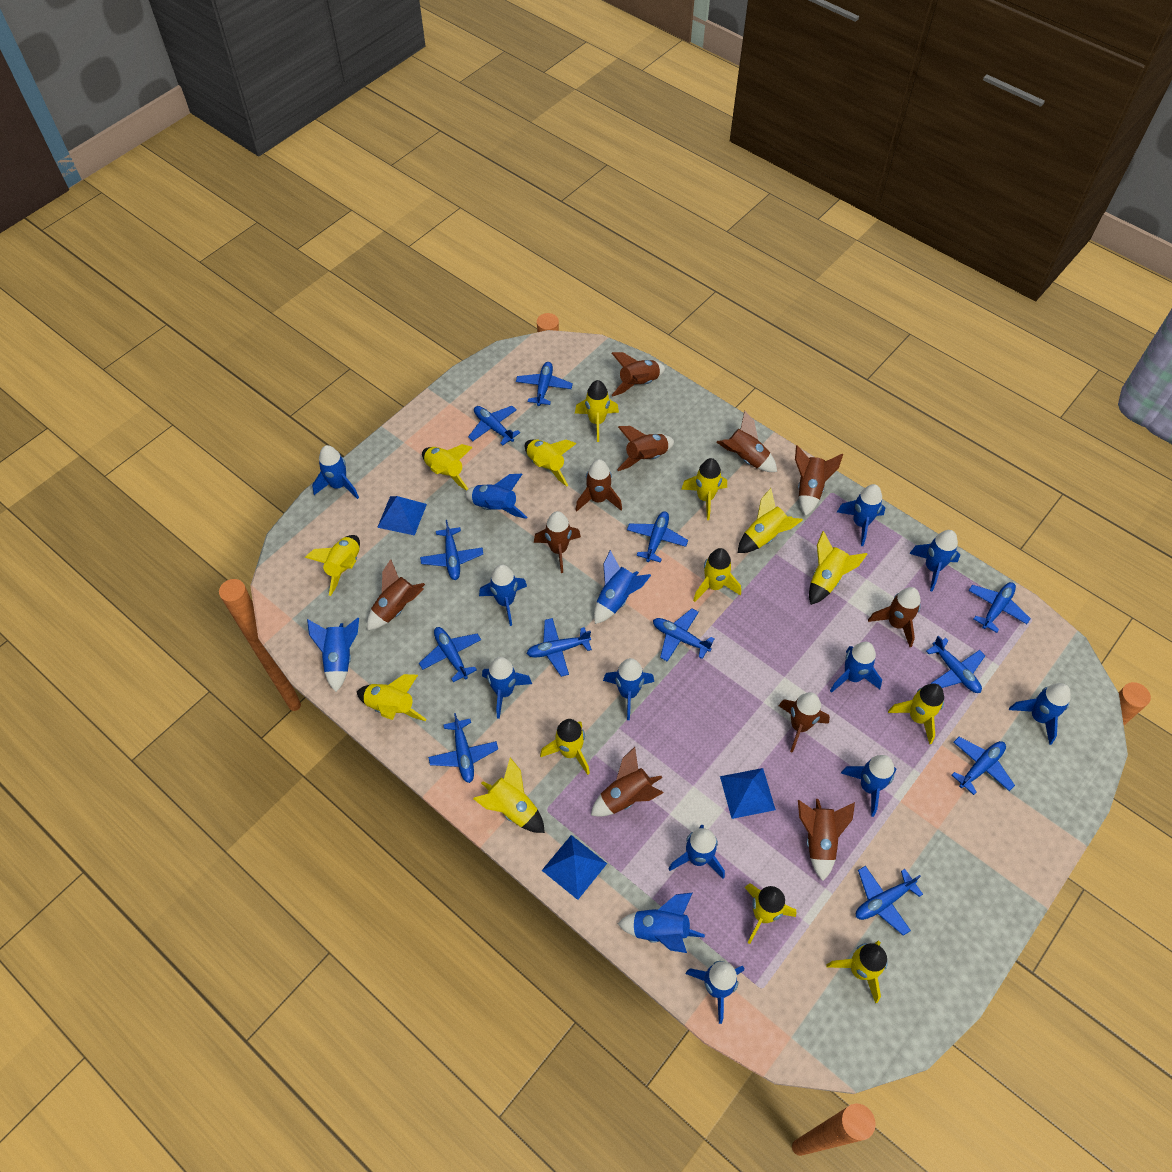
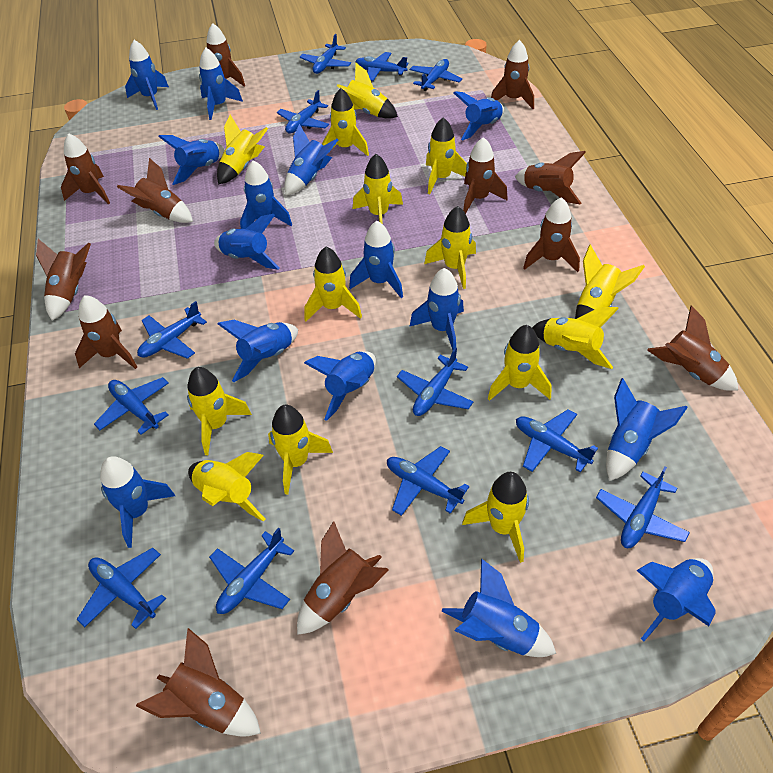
blue pyramid: [377,496,427,536] [542,835,607,900] [720,768,776,819] = 3 -> none = 0
brown rocket: [367,559,425,630] [534,511,581,573] [576,459,622,511] [591,747,664,817] [612,352,665,396] [617,426,674,471] [716,411,777,472] [779,692,830,753] [795,445,843,516] [798,799,855,881] [868,587,921,647] = 11 -> [36,239,91,321] [61,133,110,205] [75,295,137,369] [117,158,193,223] [136,628,261,737] [206,23,245,87] [297,521,389,635] [463,137,508,214] [491,40,534,109] [515,151,586,204] [523,197,580,272] [647,305,738,391] = 12

